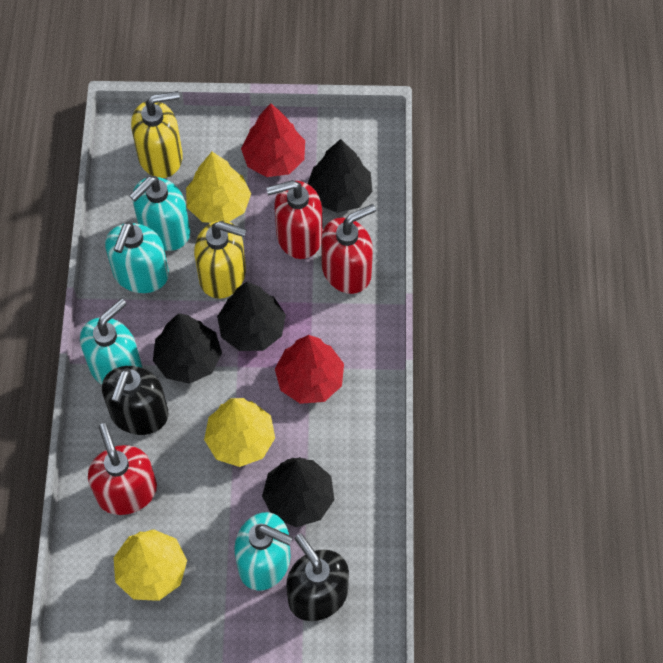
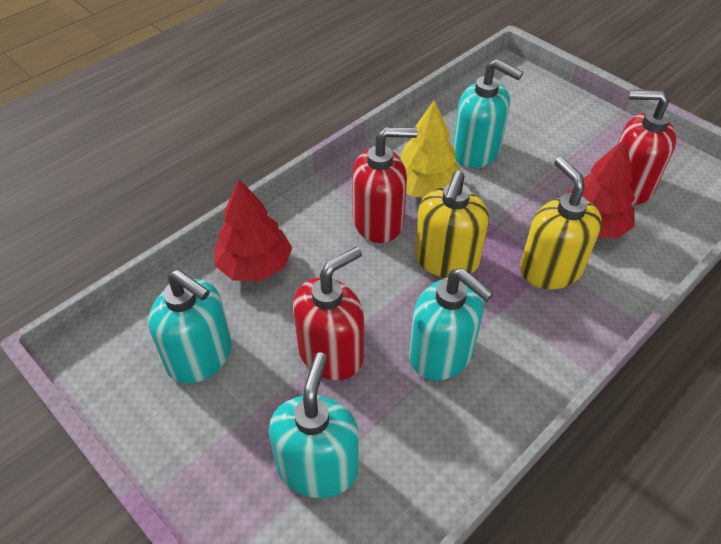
black soap dispenser: [102,366,169,435] [286,534,349,621] = 2 -> none = 0
black tree: [153,313,222,384] [217,282,286,351] [262,457,334,527] [308,139,372,213] = 4 -> none = 0
yellow tree: [114,529,187,601] [186,152,251,223] [204,398,275,467] = 3 -> [401,100,462,198] = 1

